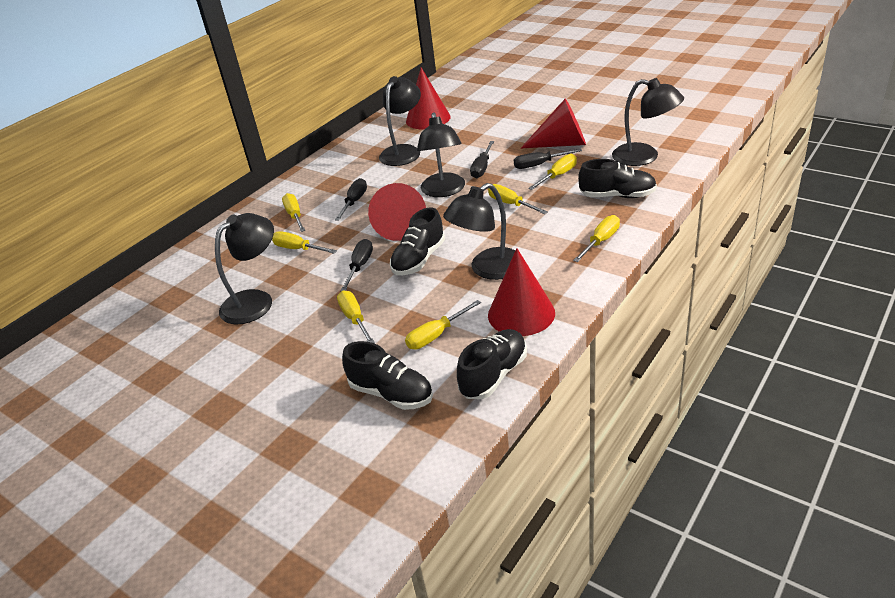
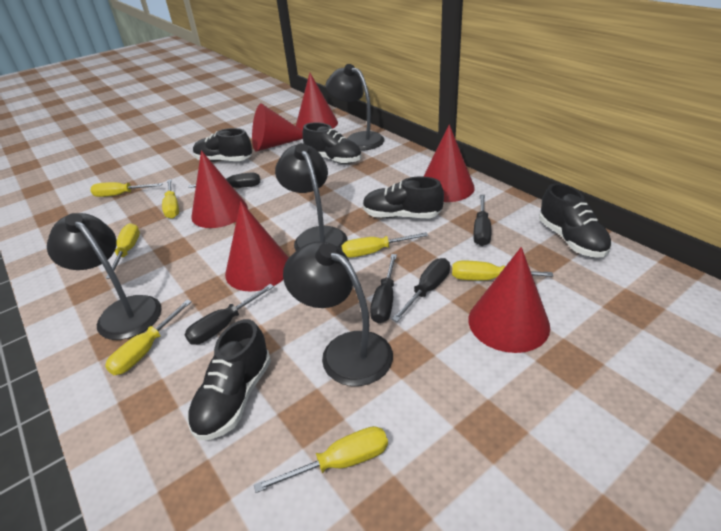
black lamp: [215,213,274,325] [379,76,421,166] [417,113,465,197] [443,183,523,280] [612,78,684,166] = 5 -> [47,213,161,340] [275,143,348,251] [283,241,393,386] [326,64,385,150] = 4
black screwdriver: [335,178,367,221] [340,239,373,291] [470,141,494,178] [514,149,582,169] = 4 -> [184,284,274,345] [188,173,260,188] [370,254,397,323] [392,258,450,322] [473,195,491,246] = 5
black shoe: [342,341,433,410] [390,207,445,275] [457,329,527,399] [578,159,657,198] = 4 -> [187,319,271,440] [193,128,252,162] [302,122,361,164] [363,177,444,218] [539,183,612,257] = 5
red cone: [368,183,426,241] [406,68,451,129] [488,248,555,336] [521,98,586,148] = 4 -> [191,150,248,228] [225,202,289,292] [252,104,303,151] [296,73,338,131] [423,124,475,202] [468,247,550,353] = 6

